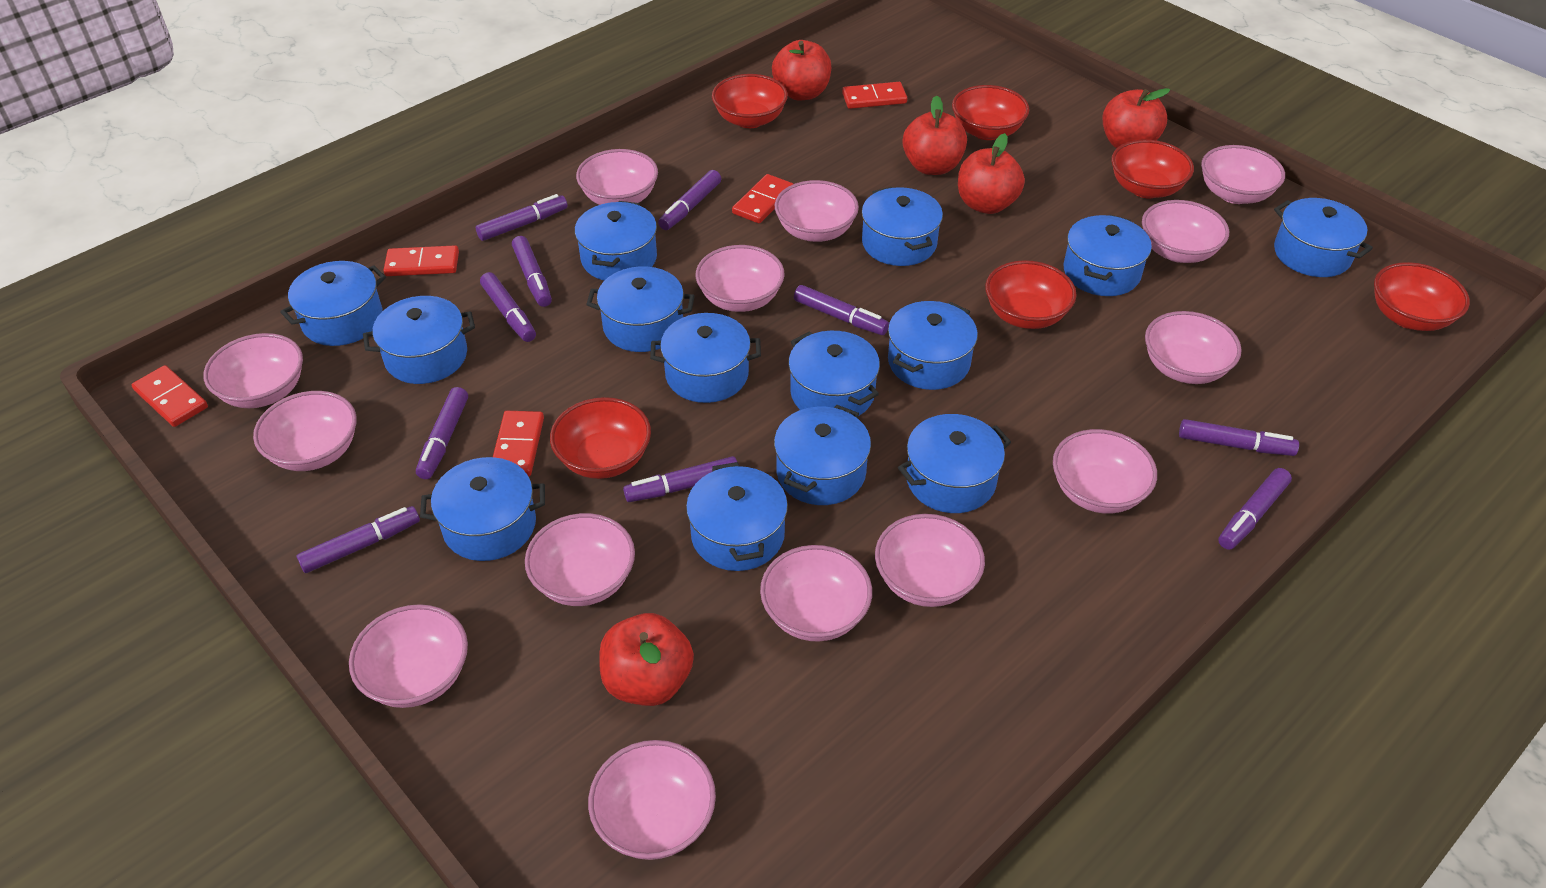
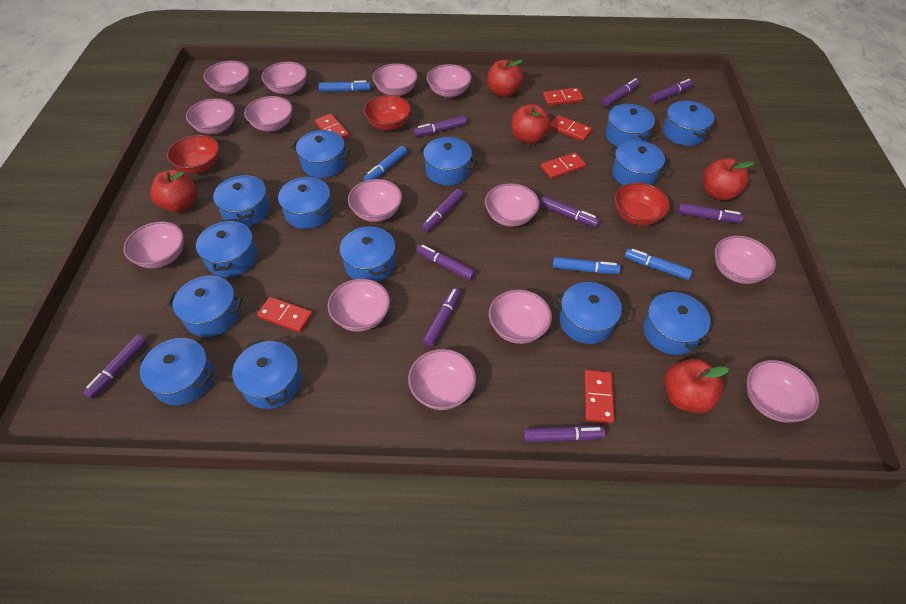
blue marker: none = 0 -> [319,80,371,92] [363,146,407,181] [552,257,621,274] [624,249,693,280] = 4
red bowl: [550,397,651,479] [712,74,788,128] [952,85,1029,140] [985,260,1077,329] [1111,140,1194,198] [1374,262,1470,331] = 6 -> [167,135,219,173] [363,95,411,130] [615,183,670,226] = 3
red domino: [132,365,208,427] [383,245,459,276] [493,411,544,476] [732,174,793,223] [842,82,907,109] = 5 -> [257,297,313,333] [315,114,349,139] [541,152,586,179] [543,88,584,106] [550,115,592,141] [584,370,615,423] = 6

